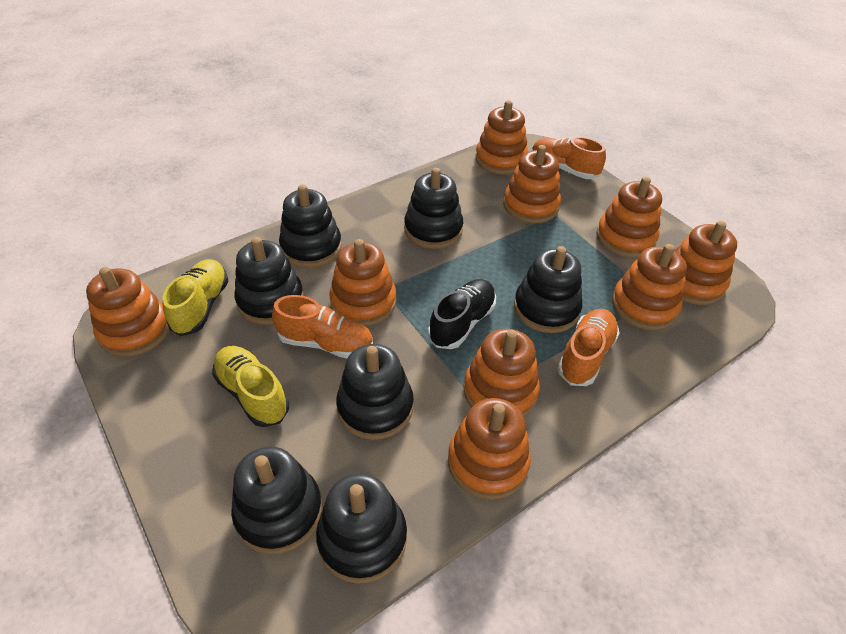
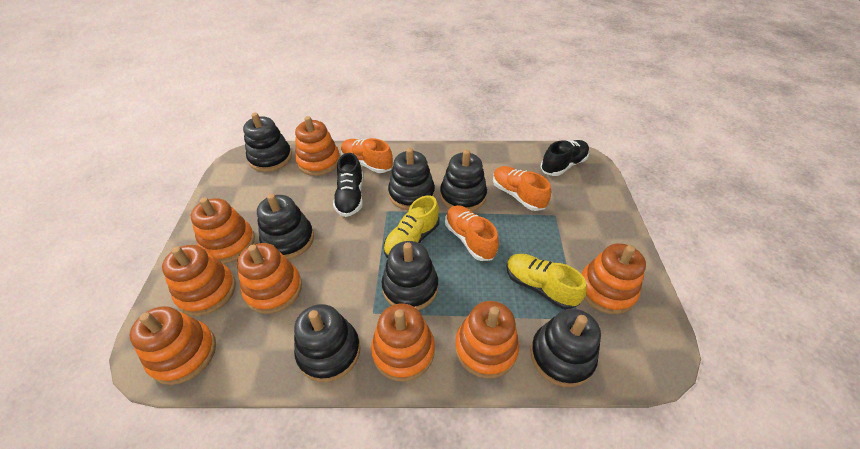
black shoe: [428,279,496,349] = 1 -> [333,153,363,217] [540,140,589,176] = 2
orange stacking toy: [86,267,169,357] [329,239,397,326] [448,398,531,500] [464,329,540,417] [475,100,528,175] [503,145,561,223] [596,177,662,258] [612,244,687,330] [675,221,737,305] = 9 -> [130,306,216,385] [162,245,236,316] [191,197,255,264] [237,243,302,314] [295,116,340,176] [371,303,435,382] [455,301,519,378] [581,243,646,314] = 8

